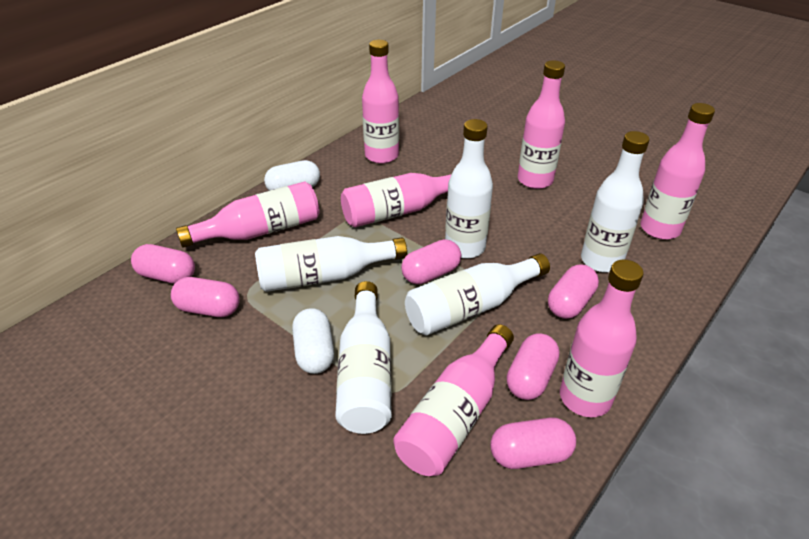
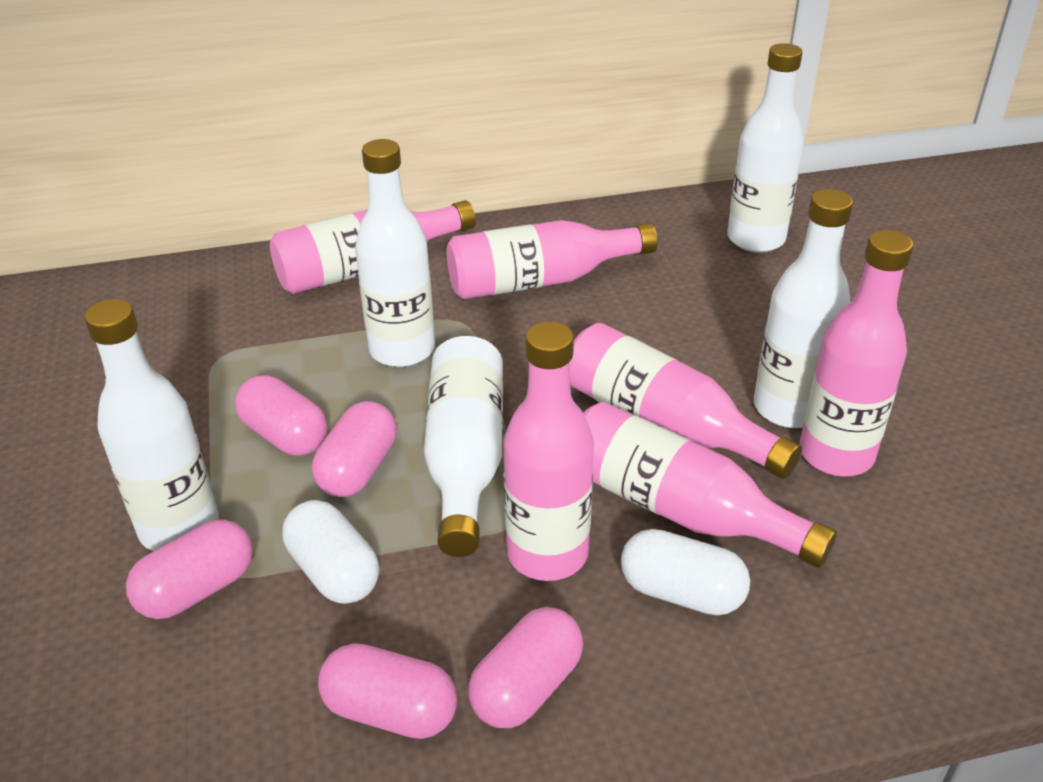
pink bottle: [176,181,319,247] [341,173,452,228] [362,40,399,164] [393,324,514,476] [518,60,565,189] [560,260,644,417] [641,103,715,240] = 7 -> [270,200,476,294] [446,220,658,299] [503,321,594,581] [570,323,802,479] [583,402,837,568] [799,230,913,476] = 6
pink capsule: [131,244,195,284] [171,277,240,317] [401,239,461,285] [490,418,576,469] [507,333,560,400] [548,264,599,319] = 6 -> [126,520,253,619] [235,375,327,456] [312,401,397,497] [318,643,457,739] [468,607,583,728] = 5

